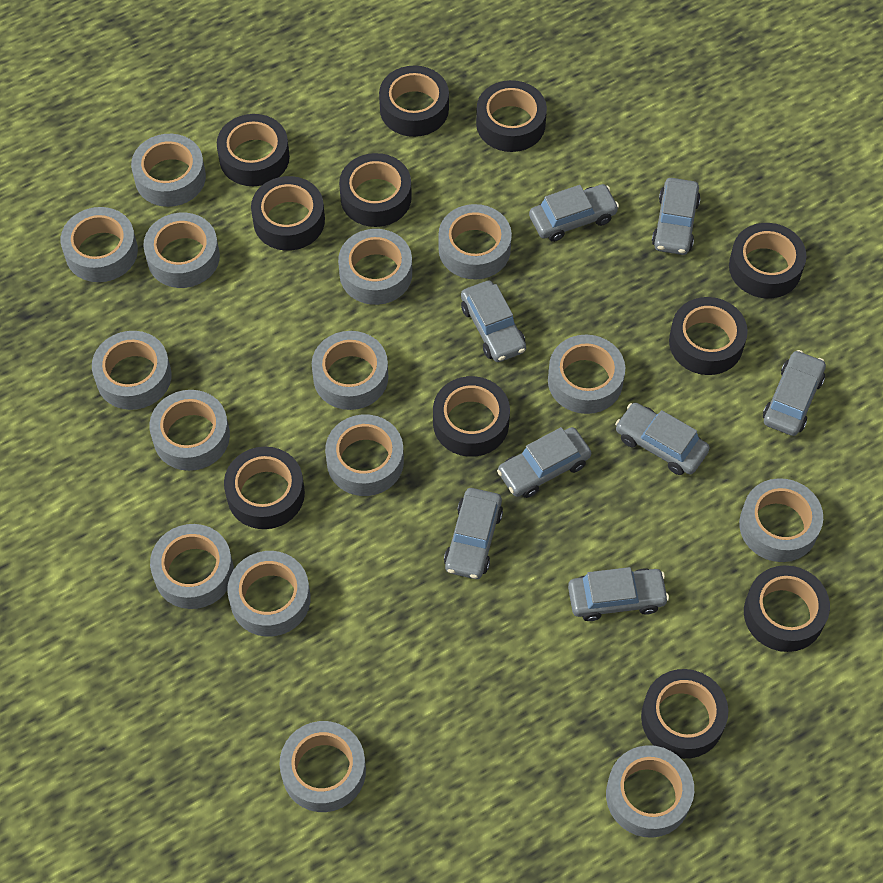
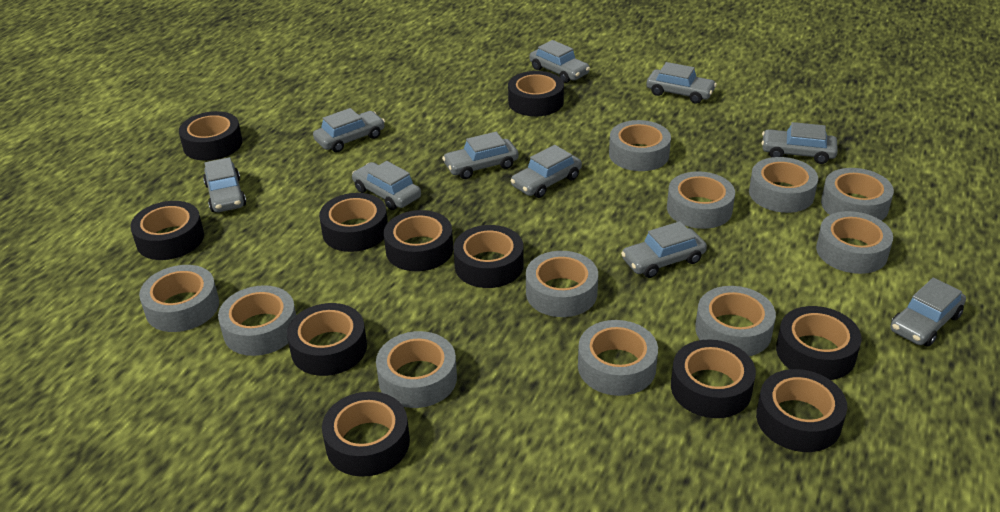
grey car: [444,488,503,579] [461,281,526,362] [497,427,591,498] [529,184,619,242] [568,567,669,621] [615,402,709,475] [652,178,701,255] [763,350,826,436] = 8 -> [203,157,246,212] [313,108,385,152] [352,161,421,210] [442,132,519,179] [511,145,582,198] [529,40,590,83] [621,221,707,278] [646,62,717,104] [762,122,838,164] [890,277,966,347] = 10
grey tape: [61,207,138,282] [92,331,172,410] [131,134,206,207] [143,213,220,288] [149,390,230,471] [150,524,234,609] [227,551,311,637] [280,721,366,812] [312,331,388,410] [325,414,404,496] [338,229,412,305] [438,204,512,280] [548,335,625,414] [606,745,694,838] [739,478,823,562] = 15 -> [139,265,219,332] [218,285,296,356] [376,331,457,408] [526,251,598,317] [578,320,658,396] [609,120,671,171] [667,171,735,229] [695,286,776,356] [749,157,818,213] [816,211,893,274] [821,168,894,221] = 11

